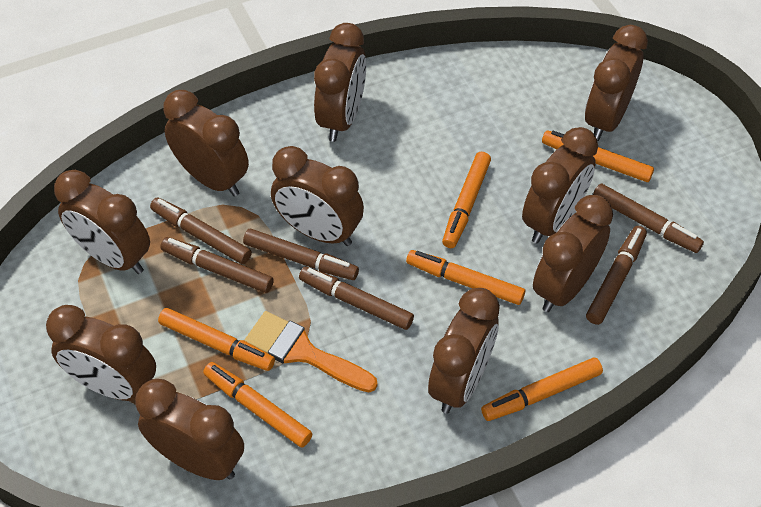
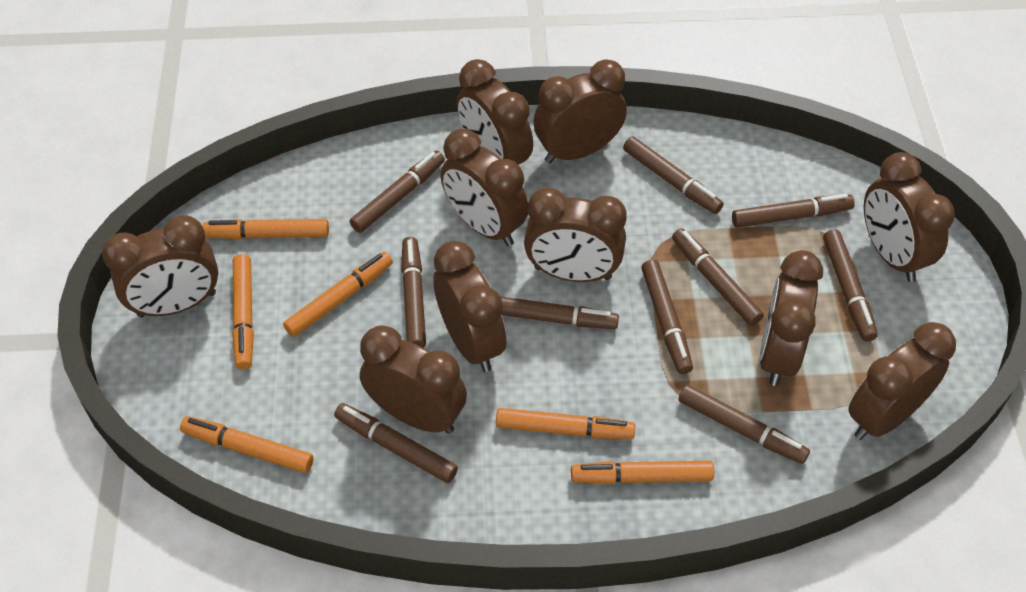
brown marker: [150,197,252,264] [160,237,274,293] [243,229,359,280] [299,267,414,330] [586,226,647,325] [593,183,704,253] = 6 -> [334,403,458,483] [350,151,445,233] [401,237,426,348] [500,296,619,329] [623,136,724,214] [641,260,693,374] [672,228,764,326] [678,385,810,464] [732,194,855,228] [823,229,878,342] = 10
orange brush: [244,311,378,392] = 1 -> none = 0

